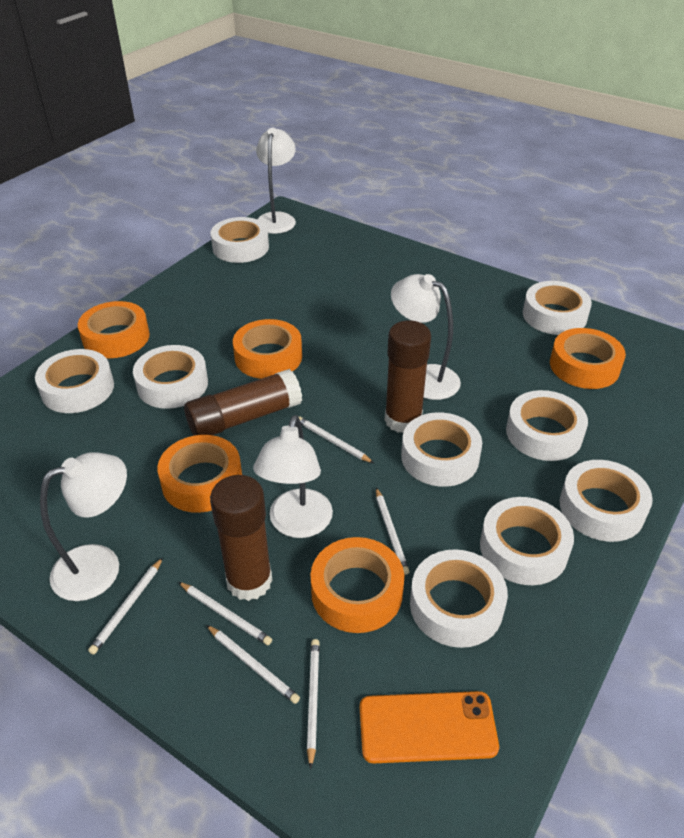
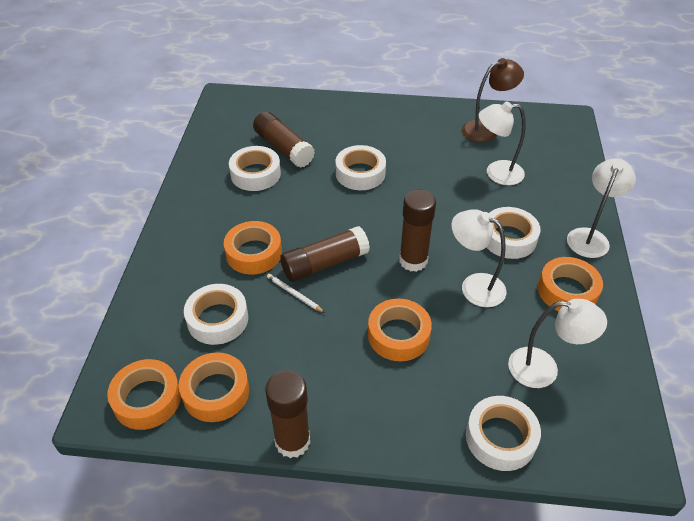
brown glue stick: [184,369,302,436] [210,475,273,601] [385,320,431,433] = 3 -> [253,111,315,168] [265,370,310,458] [280,226,370,282] [399,189,436,272] = 4
brown lamp: none = 0 -> [462,58,524,142] = 1
orange phone: [360,691,499,763] = 1 -> none = 0
white pencil: [88,557,163,655] [178,582,272,645] [206,625,300,704] [299,417,374,463] [307,639,320,769] [376,488,410,575] = 6 -> [267,274,325,313] = 1
white tape: [35,349,114,413] [133,345,208,409] [210,217,269,263] [401,412,482,487] [410,549,508,648] [480,497,574,585] [506,390,588,461] [523,281,592,335] [560,460,653,542] = 9 -> [184,284,248,345] [229,146,281,191] [336,145,386,190] [466,396,541,471] [486,207,541,259] = 5

